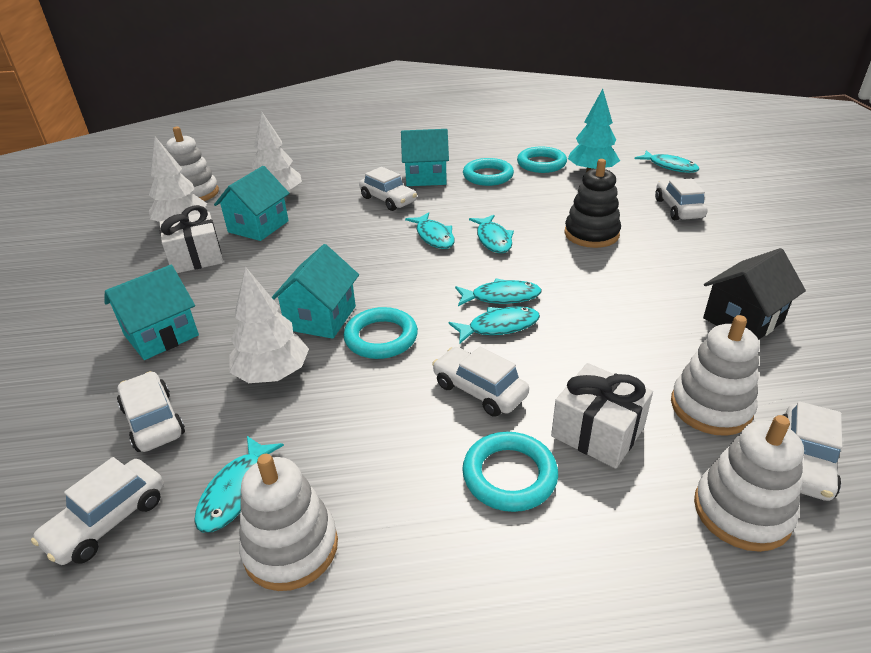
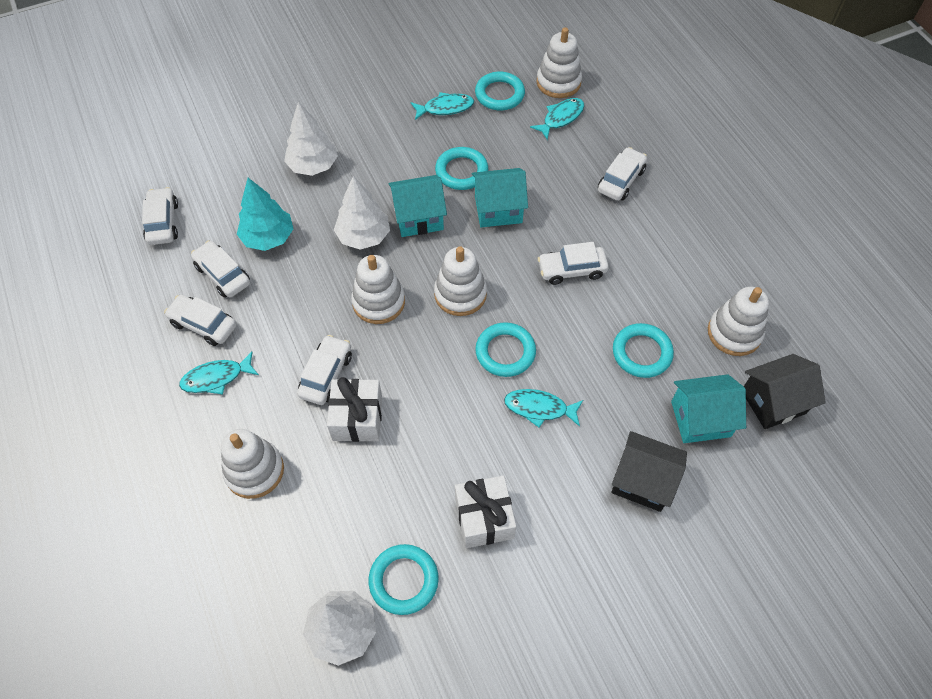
black house: [703,248,806,340] = 1 -> [611,431,687,512] [744,354,826,429] = 2
black stacking toy: [564,159,621,248] = 1 -> none = 0
turquoise fish: [194,436,284,533] [405,212,455,249] [449,306,540,344] [455,278,542,306] [469,215,514,253] [634,150,700,173] = 6 -> [179,352,259,394] [410,92,474,120] [504,389,583,427] [530,98,584,140] = 4
turquoise house: [104,265,199,360] [214,166,290,241] [272,244,359,339] [401,129,449,186] = 4 -> [389,175,447,237] [472,168,528,227] [671,374,746,443] = 3
turquoise ring: [344,307,418,359] [462,432,558,512] [463,158,514,186] [517,146,567,173] = 4 -> [369,544,439,615] [435,147,488,190] [475,72,525,110] [475,322,536,377] [613,323,674,378] = 5
white stacking toy: [166,127,219,201] [239,454,338,591] [671,315,760,436] [694,415,804,552] = 4 -> [221,429,284,499] [351,255,405,324] [434,247,487,316] [537,27,582,98] [708,287,769,356] = 5

